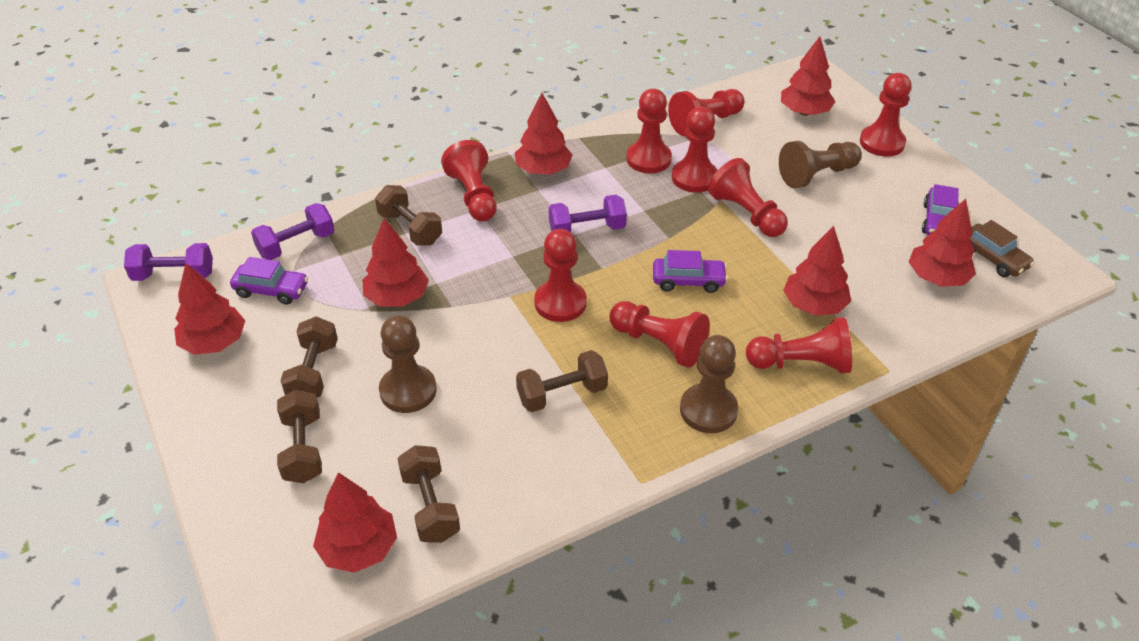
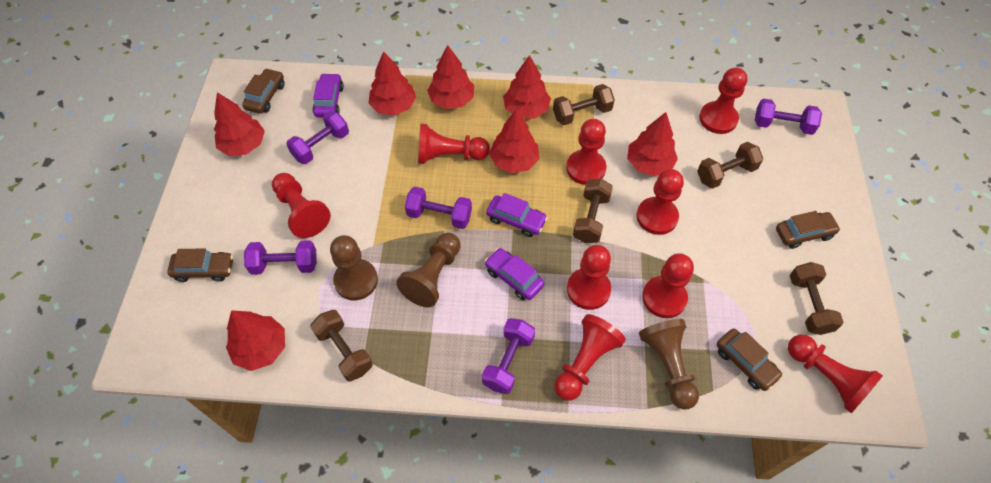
brown car: [969,220,1035,277] = 1 -> [167,248,233,282] [242,68,284,114] [717,328,783,391] [776,211,841,249] = 4
purple dumbbell: [124,243,213,281] [251,203,334,260] [549,195,627,233] = 3 -> [244,240,317,275] [286,111,349,164] [405,187,472,229] [482,318,535,394] [755,98,822,135] = 5

